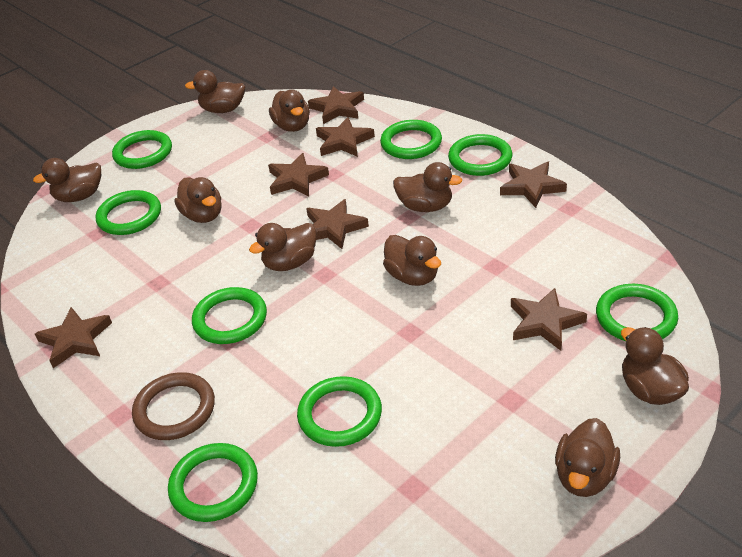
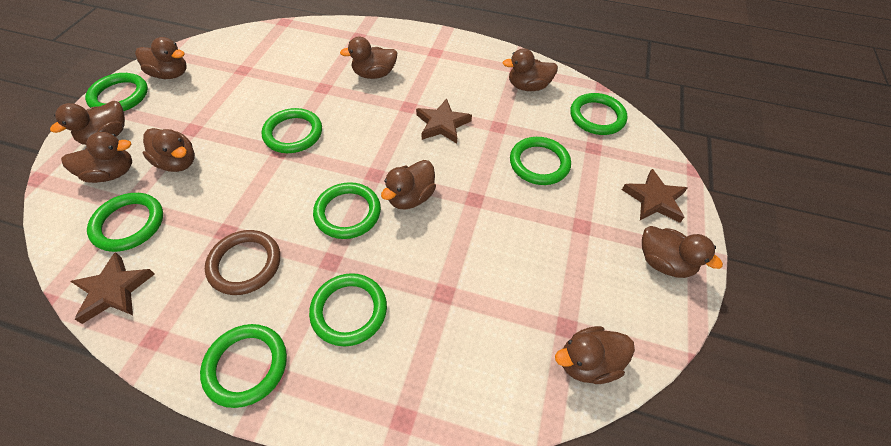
brown star: [35,307,112,368] [268,153,329,197] [306,199,369,249] [308,86,364,124] [316,117,375,157] [500,162,567,208] [511,288,587,351] = 7 -> [70,252,155,324] [416,98,472,143] [622,169,687,223] = 3

